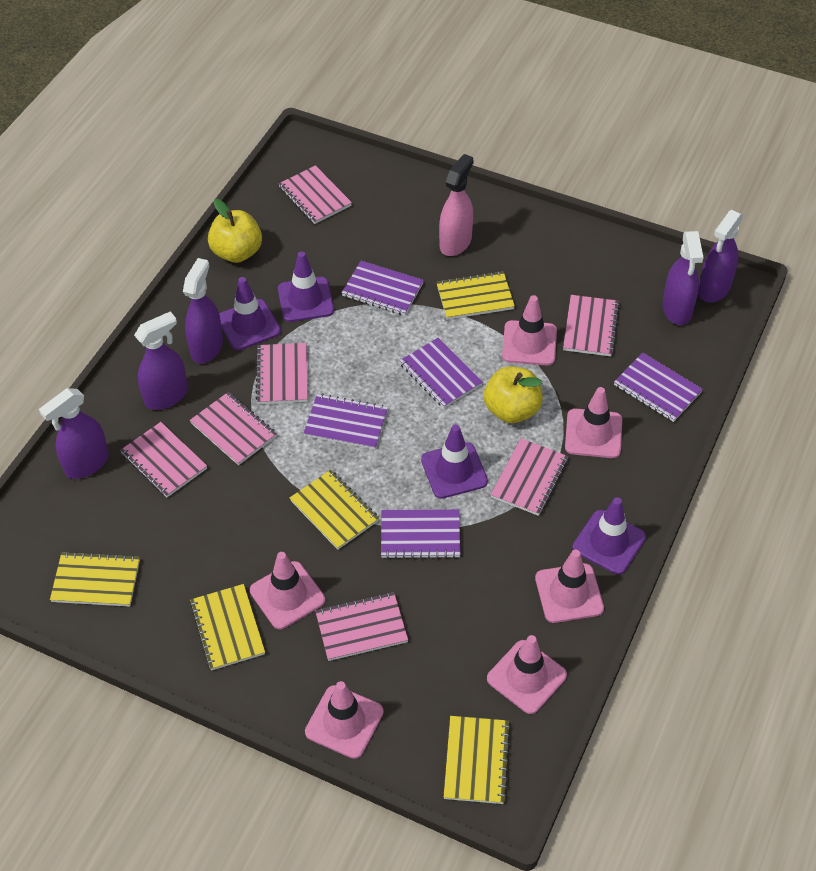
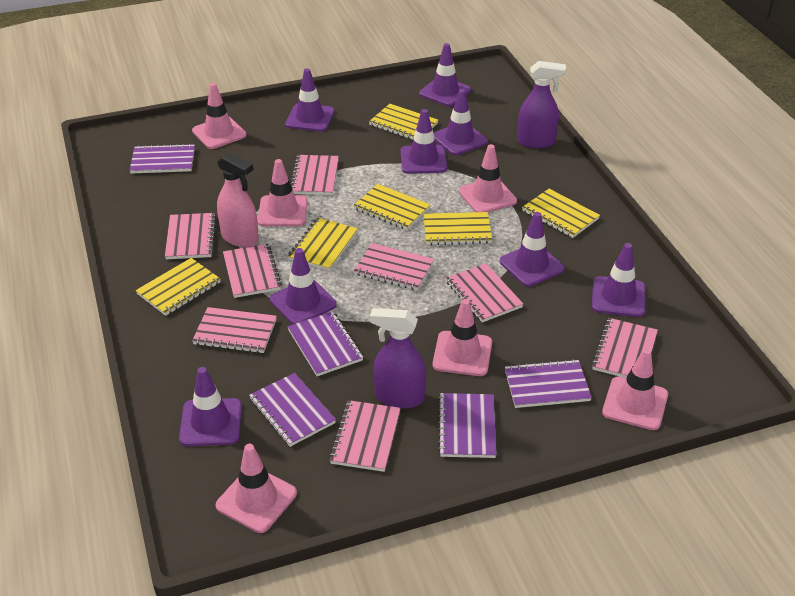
pink notebook: [120,422,207,497] [190,392,277,465] [256,343,308,404] [279,165,352,224] [315,592,408,661] [490,438,568,516] [563,295,620,356] = 7 -> [165,213,216,259] [192,307,277,353] [223,244,282,298] [290,155,339,195] [329,400,401,472] [354,243,434,290] [446,263,523,322] [592,318,658,378] = 8
purple spray bottle: [39,388,109,479] [134,312,188,410] [183,258,223,364] [662,231,704,325] [698,210,743,302] = 5 -> [370,308,426,409] [517,61,566,148] = 2
purple traffic cone: [219,277,281,350] [278,251,334,322] [421,425,488,499] [572,497,646,575] = 4 -> [179,367,242,446] [270,248,337,325] [285,68,335,132] [400,109,447,174] [419,43,471,106] [433,89,488,155] [500,212,565,287] [592,243,645,317] = 8
yellow apple: [208,199,262,263] [484,366,543,423] = 2 -> none = 0
yellow notebook: [50,551,140,607] [190,584,265,671] [290,470,379,550] [437,271,515,320] [444,716,511,804] = 5 -> [136,258,221,316] [288,218,358,271] [353,184,431,230] [369,104,438,140] [423,212,492,245] [522,189,600,238] = 6

